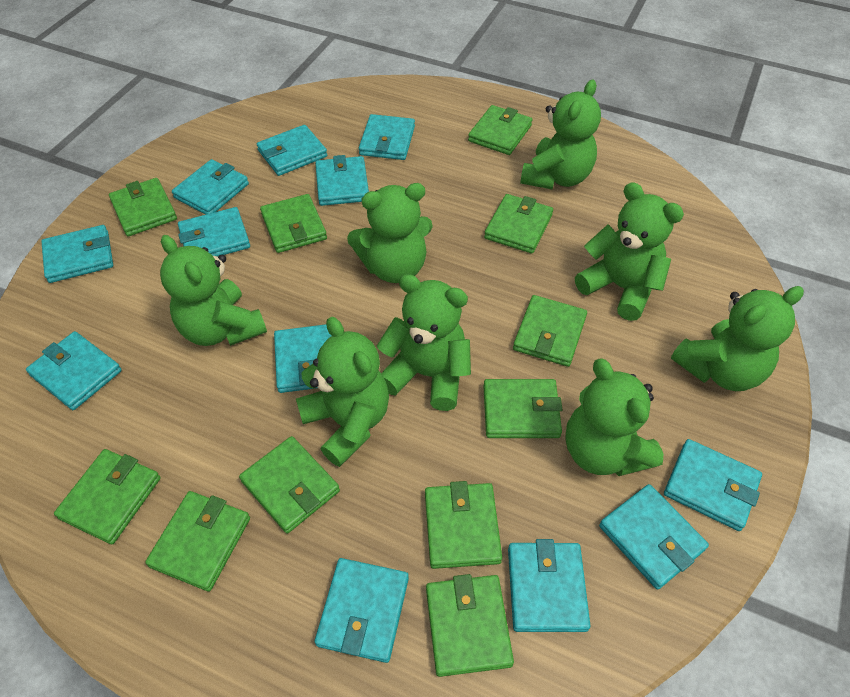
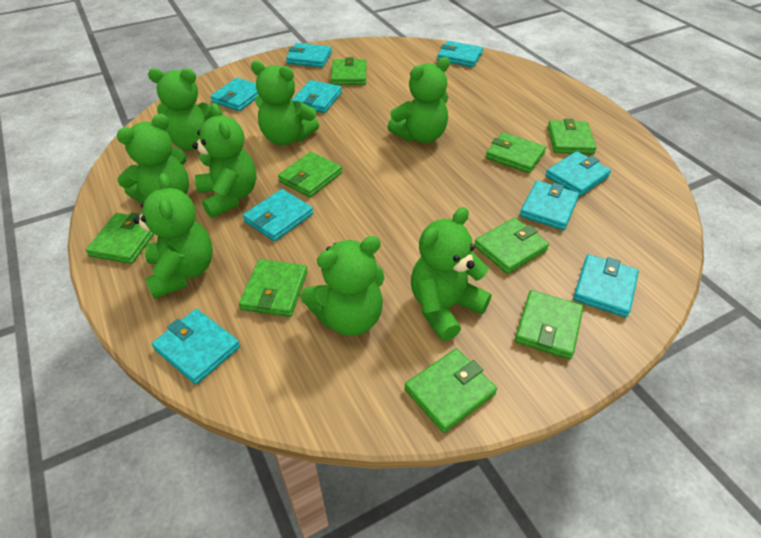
green wallet: [54,449,161,544] [109,178,177,236] [145,491,250,591] [239,436,340,534] [260,194,327,253] [425,481,502,569] [426,574,514,677] [468,105,533,155] [483,379,562,438] [484,194,553,254] [513,295,587,367] = 11 -> [86,213,154,264] [239,259,308,317] [278,152,342,197] [331,57,366,85] [405,348,497,433] [474,218,549,274] [486,132,546,173] [515,290,584,359] [548,119,597,154] = 9
turquoise wallet: [26,331,122,410] [41,225,113,283] [172,159,249,215] [178,207,250,257] [257,125,327,176] [274,324,331,393] [315,155,369,206] [315,558,409,663] [359,114,415,160] [508,539,591,632] [599,484,709,590] [664,439,762,531] = 12 -> [152,309,240,384] [210,78,258,111] [243,189,313,241] [286,43,332,68] [292,80,342,113] [437,41,483,67] [520,181,579,230] [545,151,611,196] [573,254,639,318] = 9

